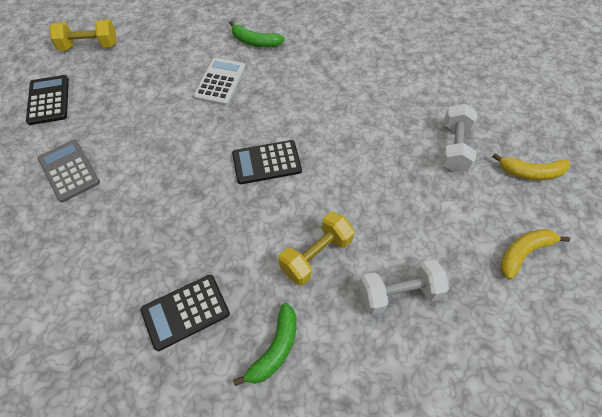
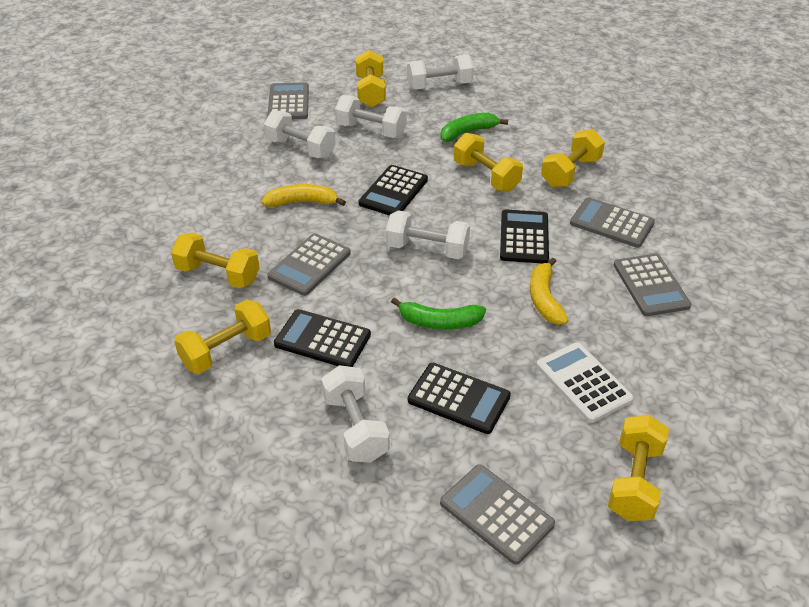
black calculator: [26,75,69,125] [140,275,230,351] [232,140,302,184] = 3 -> [274,309,371,367] [359,165,428,216] [408,363,511,434] [500,209,549,264] = 4
grey calculator: [38,140,100,202] = 1 -> [267,233,351,296] [268,82,309,119] [440,464,555,565] [570,197,655,248] [614,254,691,316] = 5
white dumbbell: [359,259,449,315] [441,104,477,172] = 2 -> [264,110,336,158] [321,365,390,463] [335,95,407,138] [386,210,470,259] [407,54,474,90] = 5
yellow dumbbell: [49,19,117,51] [279,212,355,286] = 2 -> [171,232,260,288] [174,299,271,374] [356,50,386,107] [454,133,523,192] [541,129,605,188] [608,415,669,521] = 6

